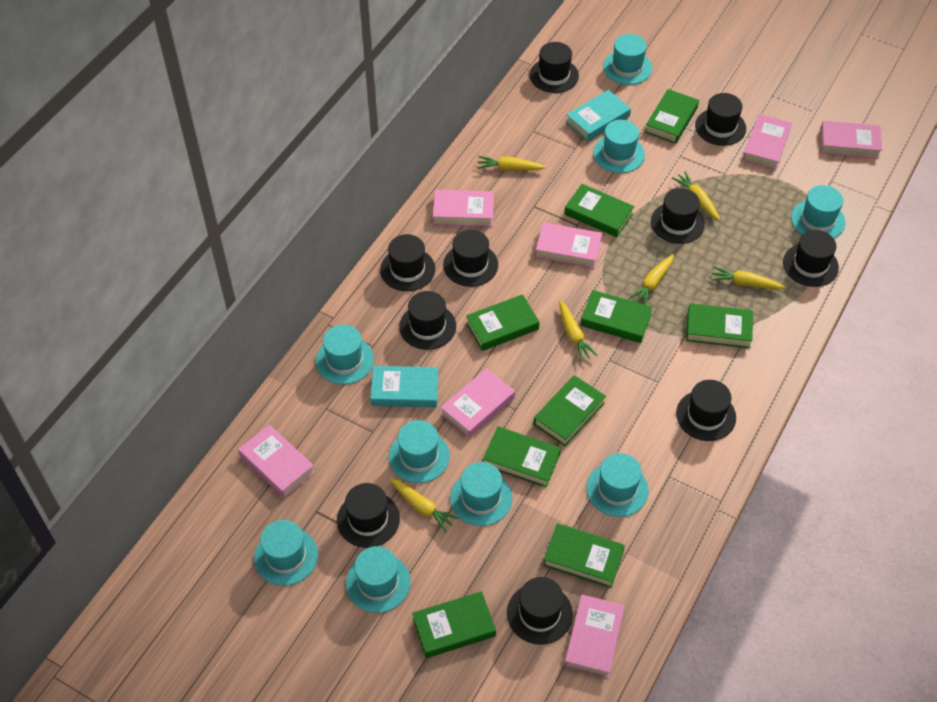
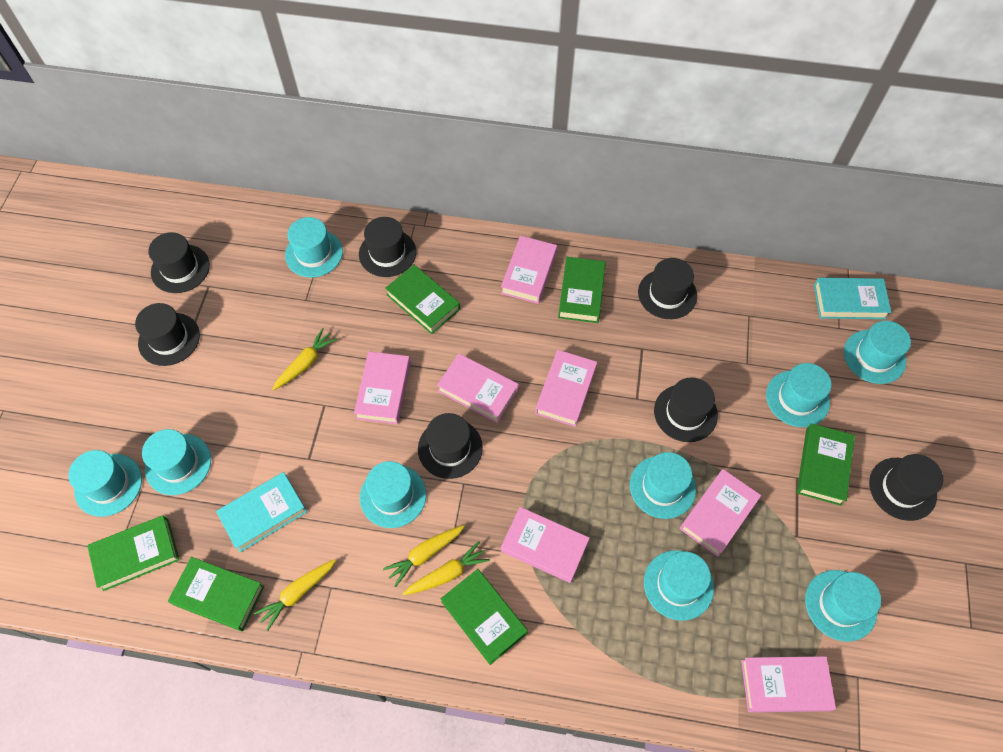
black hat: [337,483,400,548] [380,234,435,291] [399,291,456,350] [443,230,498,287] [507,577,573,645] [530,42,579,93] [651,188,705,244] [676,380,736,441] [695,93,746,146] [783,230,839,287] = 10 -> [135,303,200,366] [148,232,210,293] [359,217,416,277] [418,413,483,479] [638,258,697,319] [654,377,718,442] [869,454,943,521] = 7
green book: [412,591,496,658] [466,294,540,351] [483,426,561,487] [533,375,606,446] [543,523,625,588] [564,184,635,237] [580,290,653,343] [645,89,699,144] [686,303,753,348] = 9 -> [87,515,179,591] [168,557,264,632] [385,265,460,334] [441,569,528,665] [558,257,606,323] [797,423,855,506] = 6
yellow carrot: [390,478,459,533] [477,156,546,171] [559,301,598,361] [629,254,674,305] [672,171,720,221] [711,266,785,289] = 6 -> [254,559,336,631] [272,328,337,390] [383,525,465,587] [403,541,490,596] = 4

